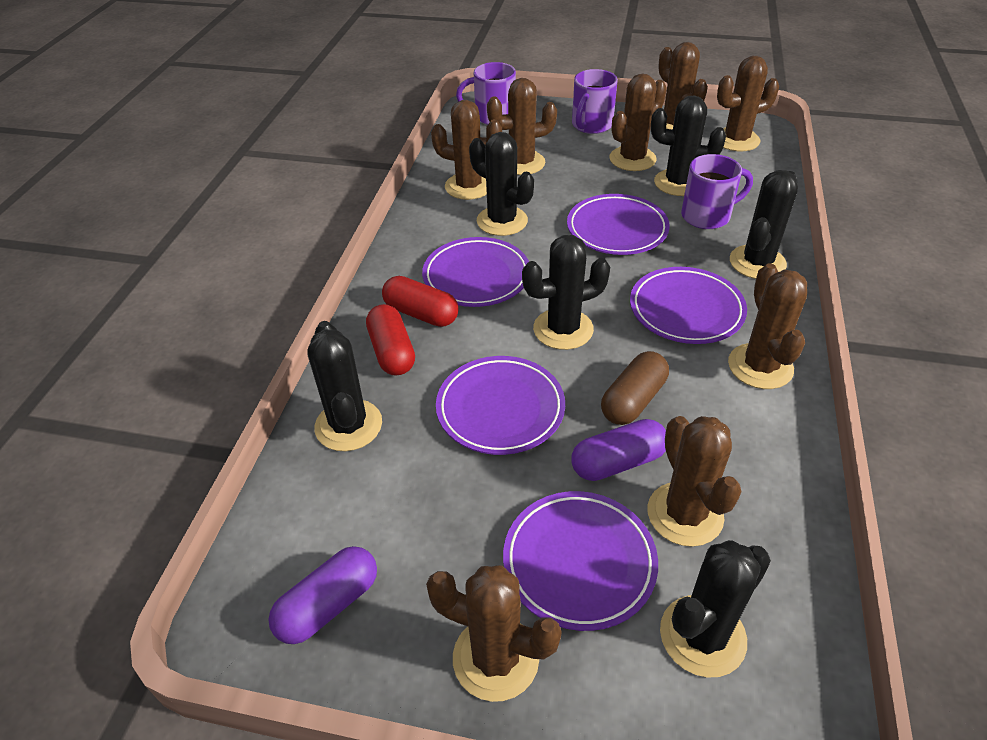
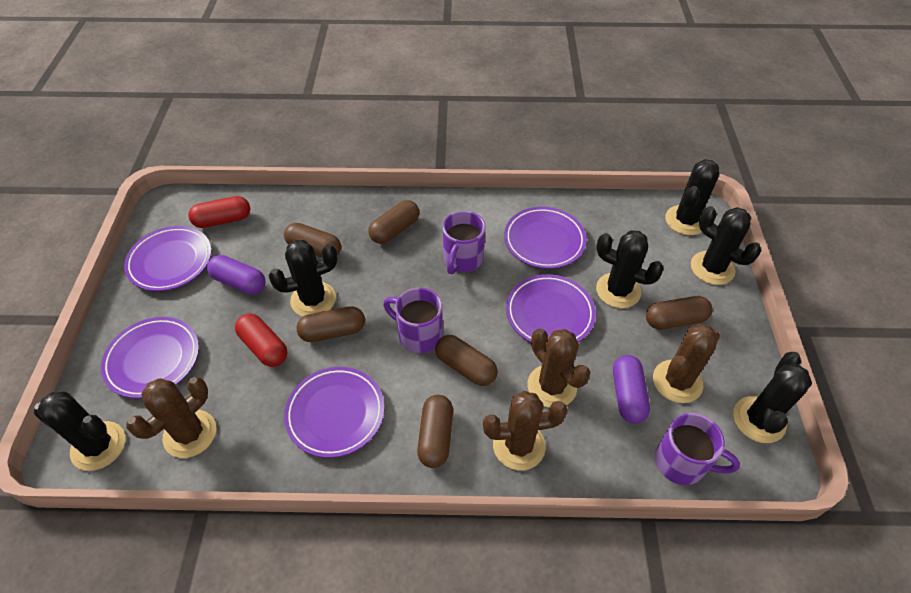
brown cactus: [426,565,562,702] [431,100,502,200] [487,78,557,175] [609,73,667,171] [647,416,742,547] [658,42,708,130] [717,56,779,151] [728,263,807,389] = 8 -> [126,377,216,458] [483,391,568,470] [527,329,591,408] [653,324,720,403] = 4
brown capsule: [601,351,669,425] = 1 -> [284,223,341,258] [296,306,365,342] [369,200,419,244] [417,395,453,468] [435,335,498,386] [646,296,712,330] = 6

